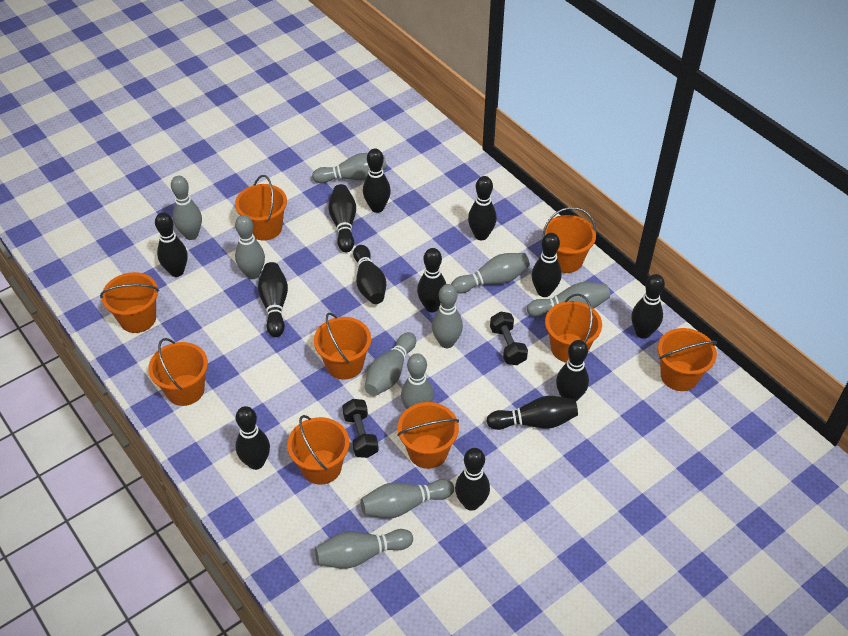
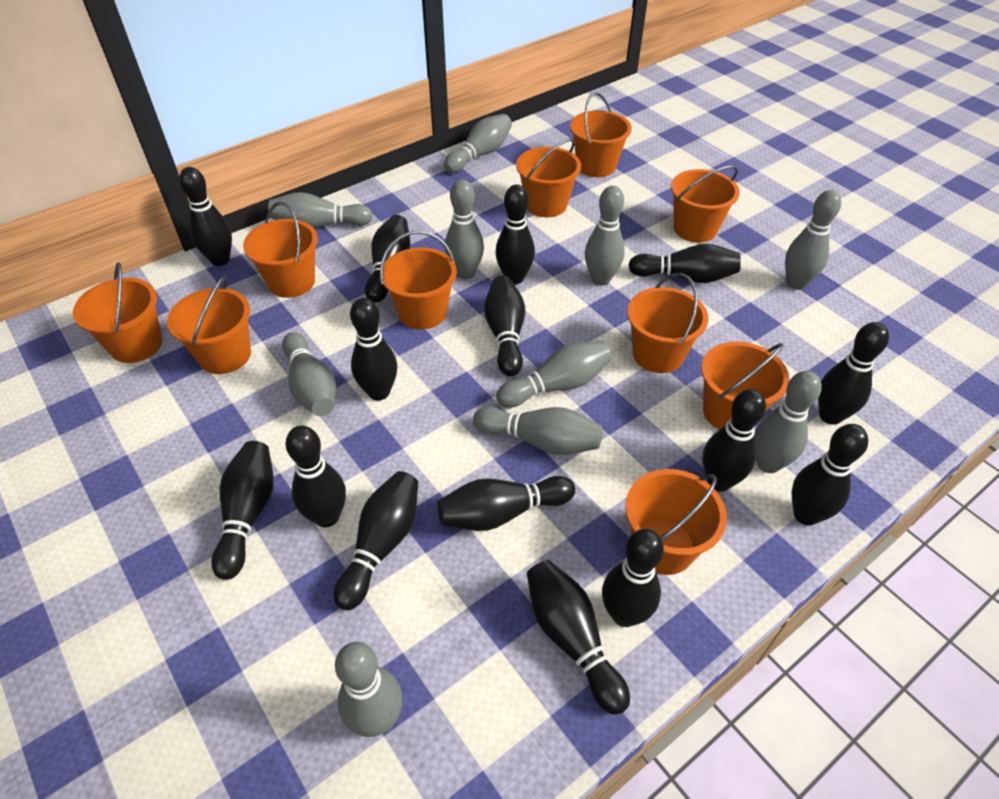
black bowling pin: [155,212,188,277] [235,406,270,470] [258,262,288,337] [328,184,356,252] [353,245,386,304] [363,149,391,213] [417,248,446,312] [455,448,490,511] [468,176,497,240] [486,396,578,430] [532,233,562,297] [556,340,589,401] [632,274,665,339] = 13 -> [179,167,232,266] [211,441,274,580] [285,425,346,527] [334,471,418,610] [350,298,397,401] [365,215,410,303] [437,476,575,531] [484,276,525,377] [495,184,535,284] [527,560,630,715] [602,529,664,627] [628,244,741,283] [703,389,766,491] [791,424,868,526] [818,322,889,425] = 15
black dumbbell: [342,399,379,458] [490,311,528,365] = 2 -> none = 0
orange bucket: [100,272,159,333] [148,338,208,406] [235,175,287,241] [287,415,349,485] [314,313,371,380] [397,402,459,469] [543,207,596,273] [545,293,602,363] [658,328,717,391] = 9 -> [73,262,162,363] [167,276,251,374] [243,201,318,298] [380,231,457,329] [516,138,581,217] [570,92,632,177] [625,469,727,575] [627,273,708,373] [671,165,740,242] [701,341,790,430] = 10

